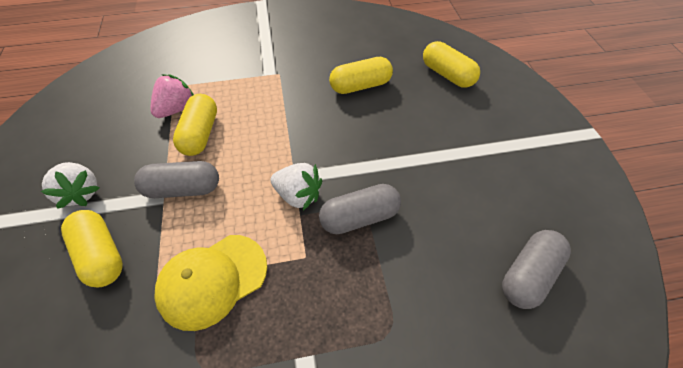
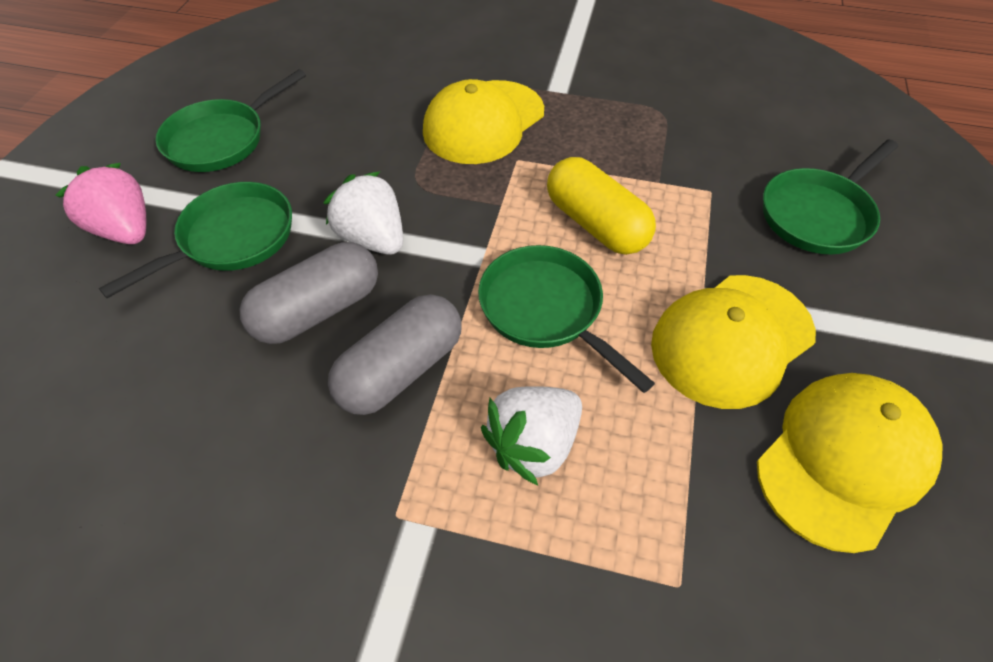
green pan: none = 0 -> [99,182,292,298] [155,69,306,172] [478,245,655,393] [763,139,898,254] = 4
grey capsule: [134,161,219,198] [319,184,401,234] [502,230,571,309] = 3 -> [239,242,378,344] [328,294,461,415] = 2
yellow cap: [154,235,267,331] = 1 -> [423,79,544,164] [651,275,816,409] [757,373,942,553] = 3
yellow capsule: [61,210,123,287] [173,94,217,156] [329,57,393,94] [423,41,480,88] = 4 -> [547,157,656,255] = 1

